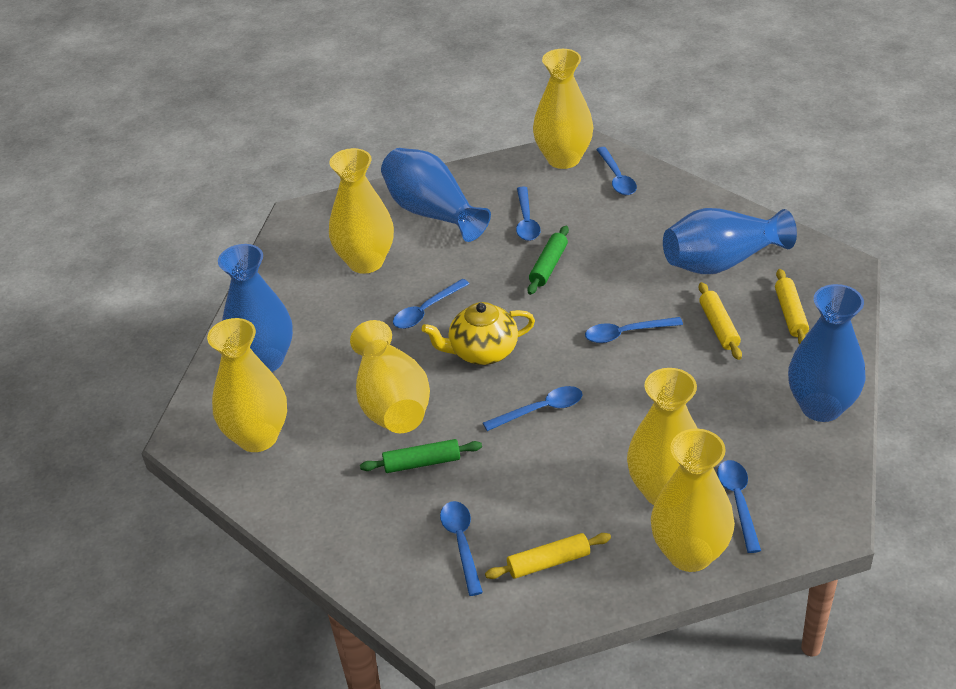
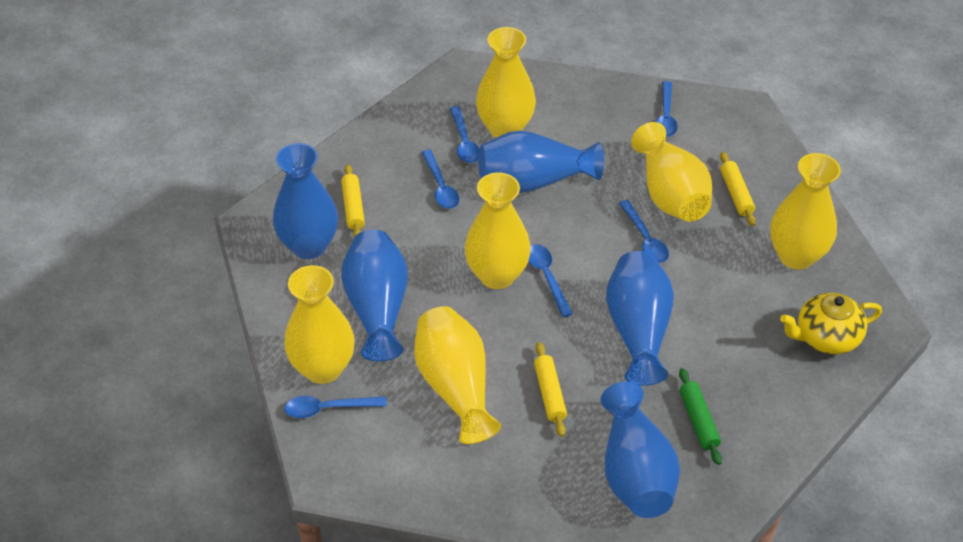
blue spoon: [393,279,469,329] [440,501,483,596] [483,386,583,431] [516,186,541,241] [585,317,683,343] [596,147,637,195] [717,460,761,553] = 7 -> [284,396,387,418] [421,149,459,209] [450,106,479,163] [529,244,573,317] [619,200,669,263] [656,81,678,137] = 6
blue vase: [218,244,293,372] [381,148,491,242] [663,208,797,274] [788,284,865,422] = 4 -> [273,143,338,259] [341,230,408,362] [478,131,604,193] [601,381,680,518] [606,251,674,386] = 5
green rolling pin: [360,439,482,473] [528,226,569,295] = 2 -> [679,368,722,465] = 1

